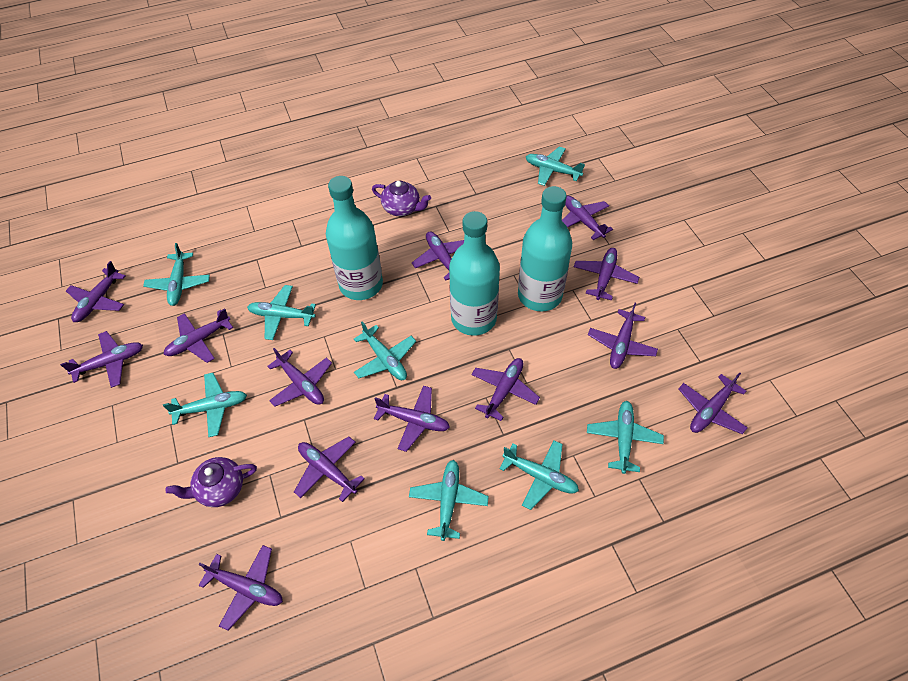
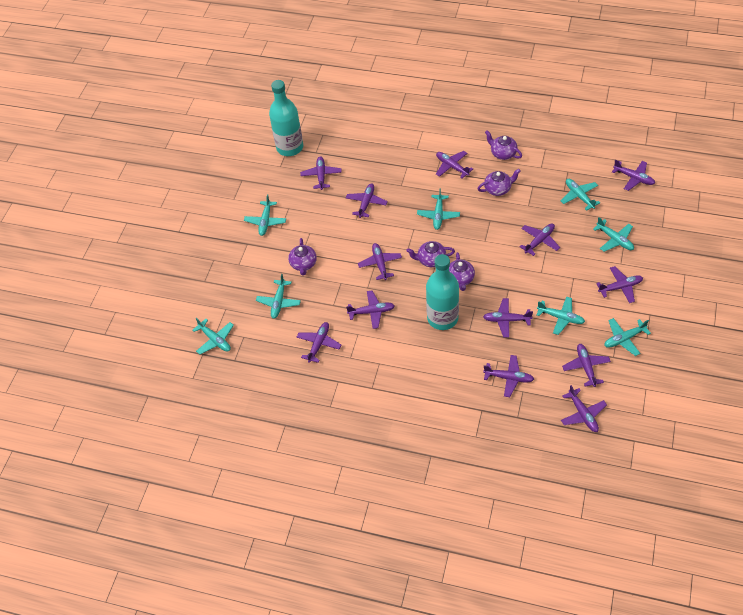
purple teapot: [166,457,257,507] [372,181,431,216] = 2 -> [288,238,317,276] [406,241,455,267] [449,252,475,291] [477,169,521,196] [485,130,522,160] = 5
turquoise bottle: [326,176,383,300] [449,211,500,336] [518,186,572,312] = 3 -> [269,80,303,156] [426,254,459,330] = 2

